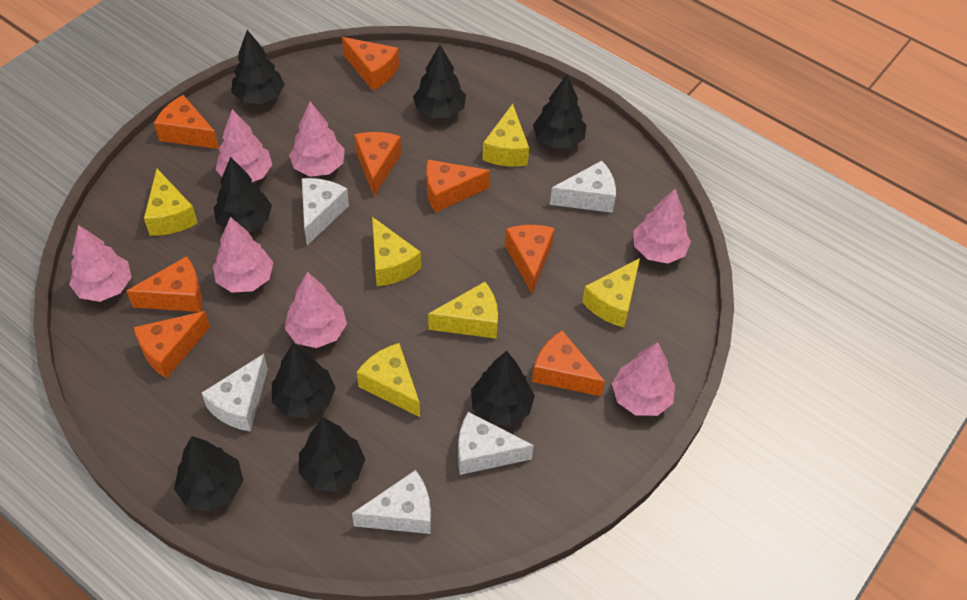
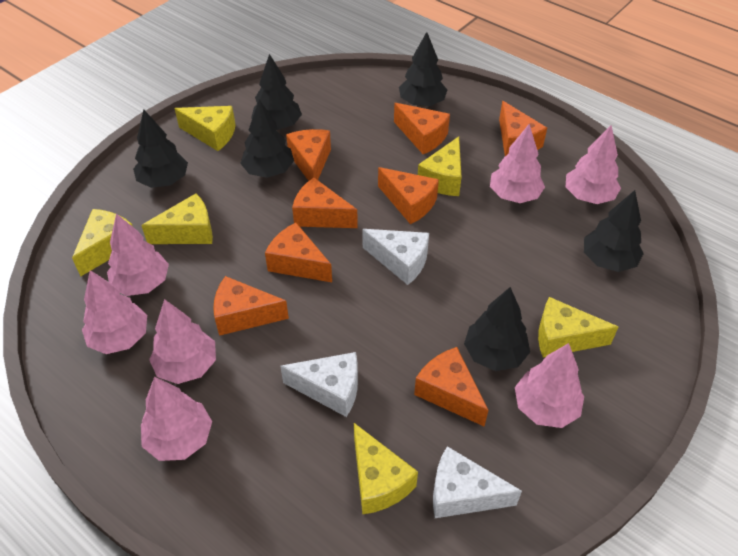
black tree: [174,436,243,511] [214,157,272,232] [231,30,285,104] [272,343,336,418] [299,417,365,492] [413,44,466,118] [471,351,535,426] [533,75,587,148] = 8 -> [133,109,188,188] [240,100,294,178] [251,54,302,130] [399,32,447,107] [464,287,530,371] [584,190,644,272] = 6
white cheese: [202,354,268,432] [302,178,349,246] [352,470,431,534] [458,412,534,475] [550,161,616,213] = 5 -> [280,352,358,417] [362,229,429,285] [433,446,522,518] = 3

